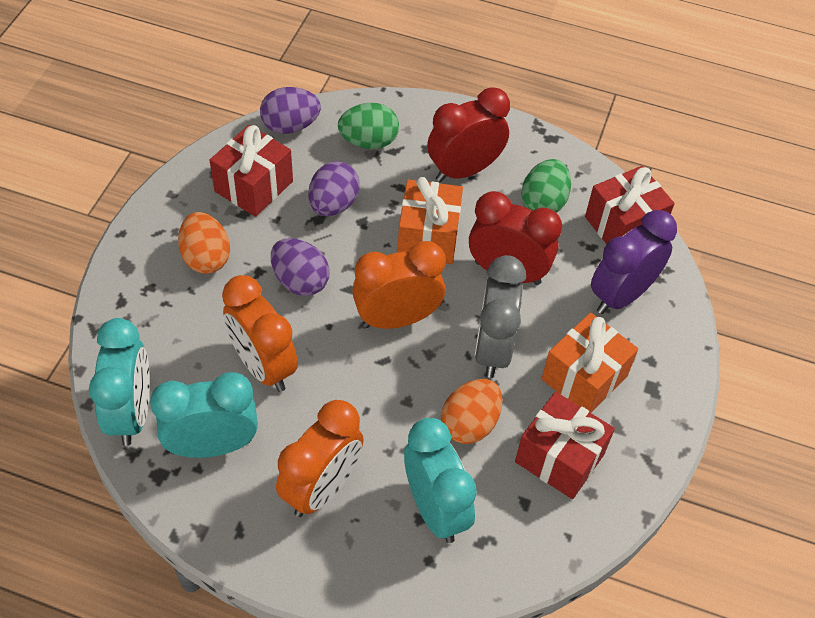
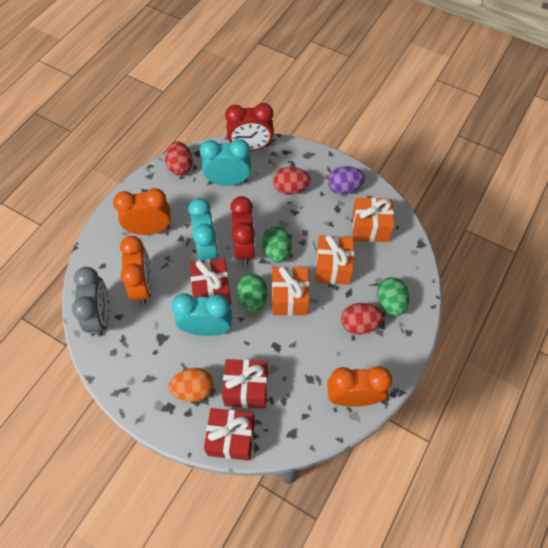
green egg: [338,103,399,149] [521,159,571,213] = 2 -> [237,274,267,312] [262,226,292,263] [377,277,409,316] = 3
orange egg: [178,212,230,274] [441,379,502,444] = 2 -> [169,368,214,402] = 1
orange gift: [398,177,463,264] [542,313,638,413] = 2 -> [272,267,309,316] [316,235,354,285] [352,198,394,242] = 3
purple clock: [591,210,677,314] = 1 -> none = 0
purple egg: [260,87,321,134] [271,238,330,296] [308,161,360,216] = 3 -> [328,166,365,194] = 1
red egg: none = 0 -> [165,141,193,175] [273,167,310,195] [341,303,384,335] = 3

